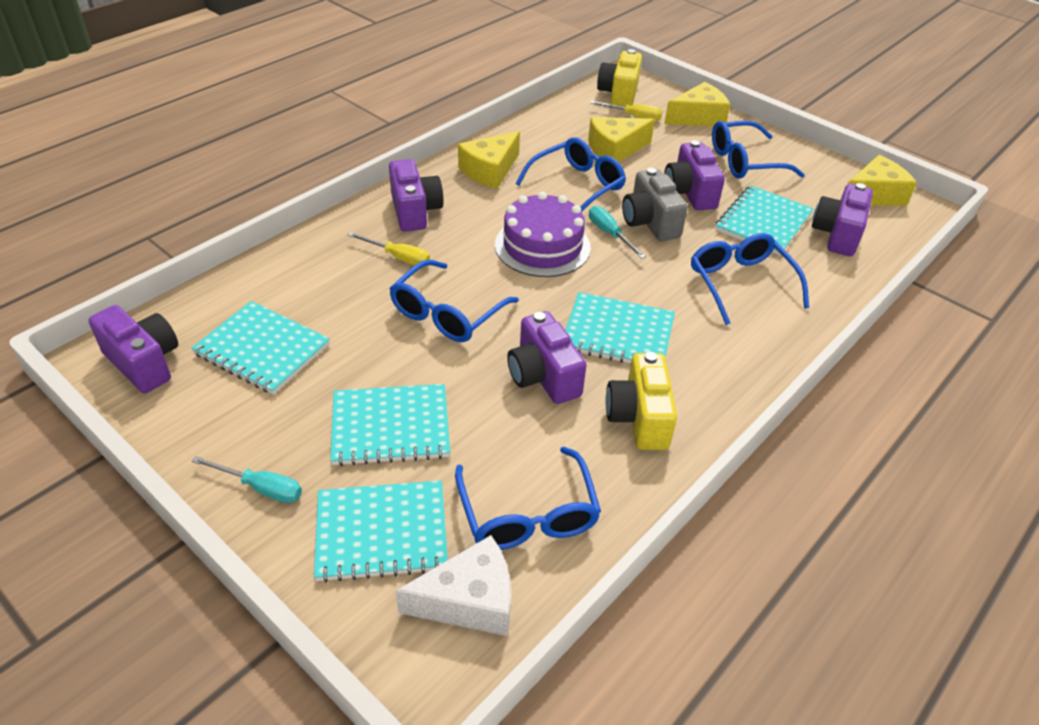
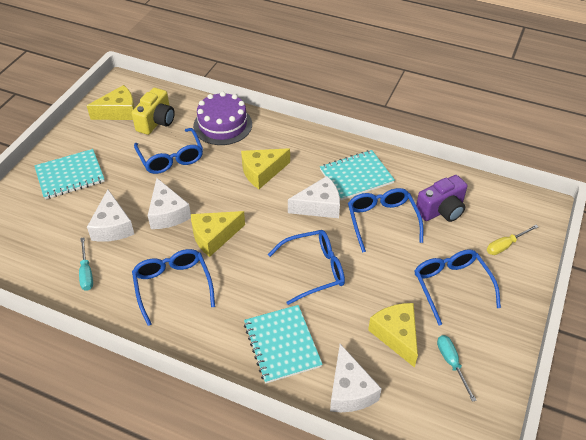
grey camera: [622,168,688,241] = 1 -> none = 0
purple camera: [88,305,178,393] [389,159,443,232] [507,311,586,404] [664,140,725,210] [812,183,873,256] = 5 -> [416,175,467,222] = 1
turquoise notebook: [191,301,330,395] [314,481,448,583] [330,384,450,466] [565,292,675,363] [715,185,814,255] = 5 -> [34,149,105,199] [244,305,323,383] [320,150,395,200] = 3
white cheese: [396,535,511,636] = 1 -> [87,189,134,242] [148,178,191,229] [288,176,340,218] [330,344,382,412] = 4
yellow camera: [597,49,642,107] [606,352,677,450] = 2 -> [132,88,175,135] = 1
yellow screwdriver: [348,232,430,265] [590,101,662,121] = 2 -> [487,225,538,255] = 1

